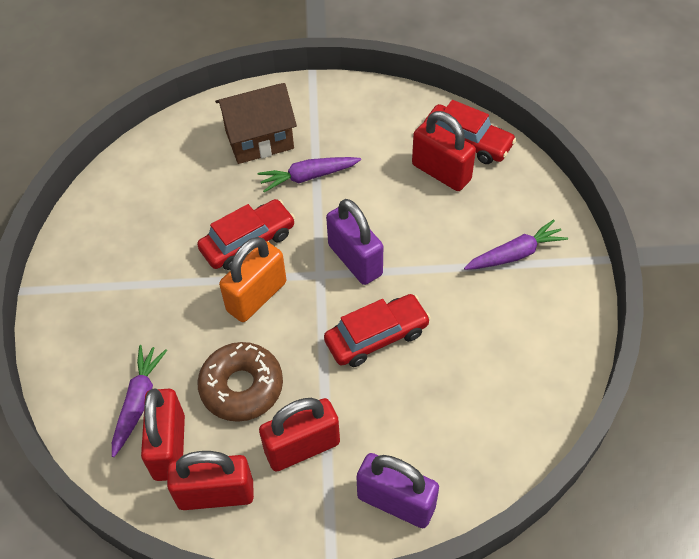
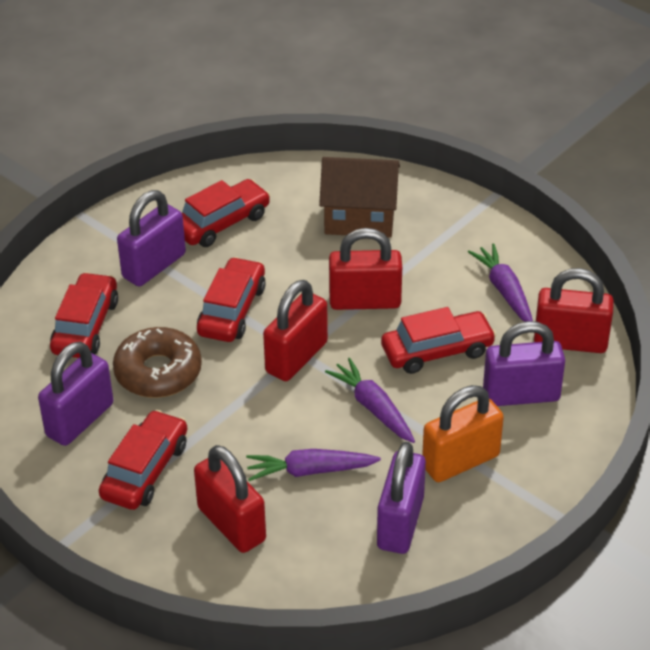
purple padlock: [326,199,383,285] [357,453,439,528] = 2 -> [38,342,113,446] [117,190,186,287] [377,442,426,554] [483,321,565,406] = 4
red car: [197,199,295,270] [324,294,431,367] [425,100,516,164] = 3 -> [50,272,118,358] [99,410,187,510] [182,179,270,247] [197,257,266,342] [381,307,496,374] = 5

